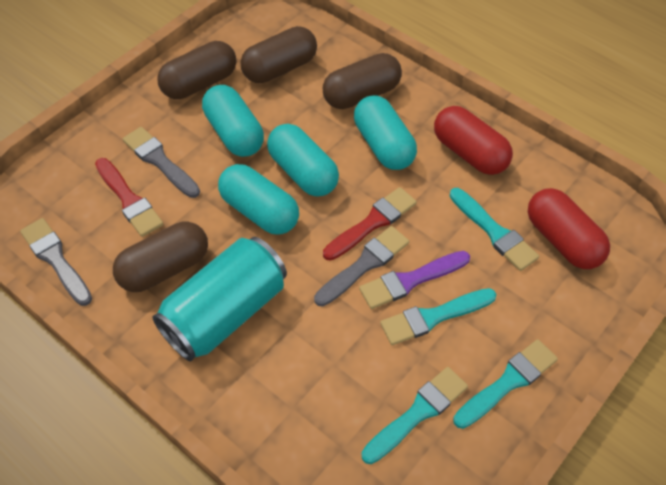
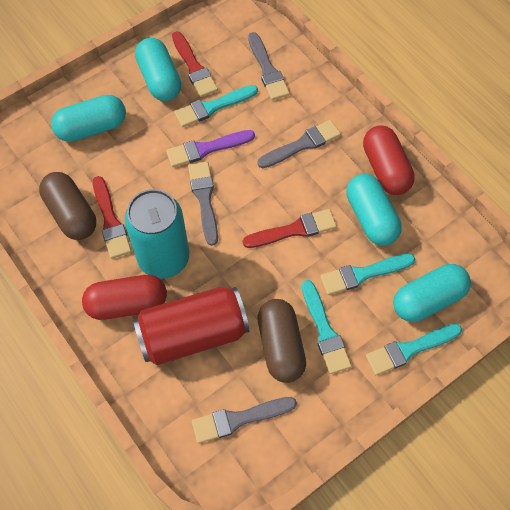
brown capsule: [113,222,208,292] [157,41,236,99] [240,26,317,83] [323,53,402,109] = 4 -> [39,172,96,240] [258,299,306,383] = 2
grey brush: [20,218,92,306] [123,127,200,198] [314,226,409,307] = 3 -> [188,162,218,246] [192,397,297,443] [248,32,290,100] [257,120,341,168] = 4
red brush: [95,158,163,237] [323,187,417,261] = 2 -> [93,176,132,259] [172,31,218,97] [243,209,337,248] = 3
red can: none = 0 -> [133,287,249,365] = 1

